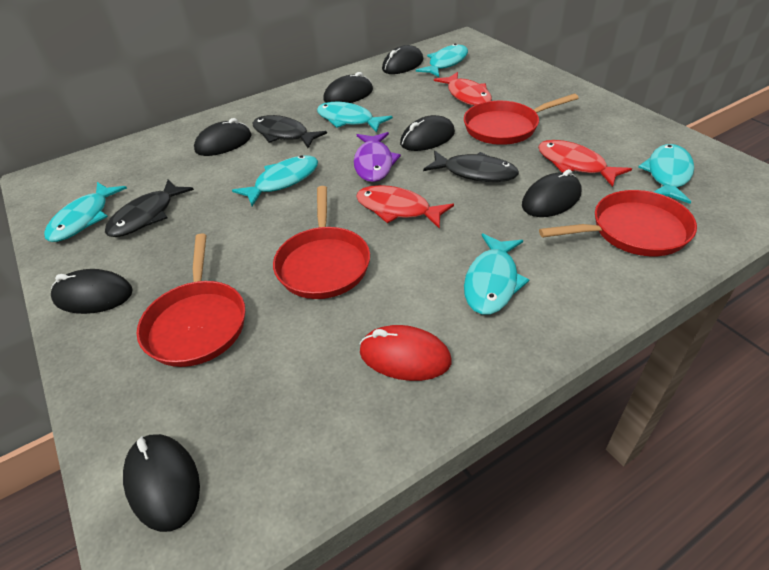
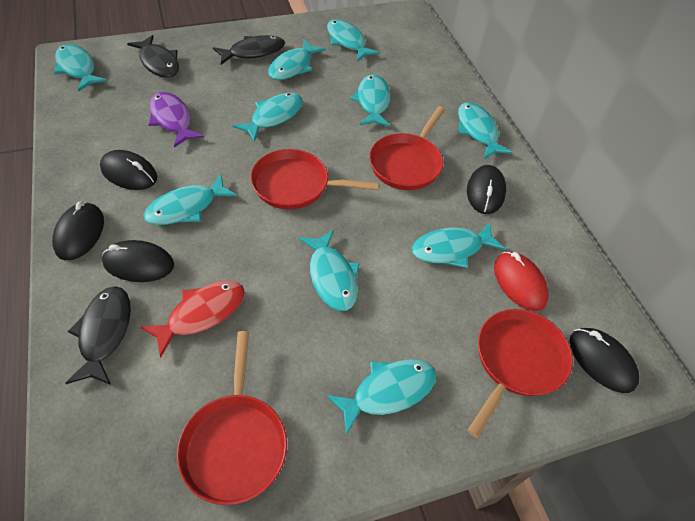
black mouse: [51,269,133,314] [123,434,200,532] [194,118,252,156] [323,72,373,103] [382,45,423,74] [400,115,455,151] [522,169,581,217] = 7 -> [52,201,104,260] [100,150,157,190] [102,240,174,282] [467,165,506,214] [570,328,639,393] = 5
red fish: [356,185,454,229] [434,72,492,106] [538,140,632,187] = 3 -> [140,281,245,358] = 1
turquoise fish: [44,182,127,242] [232,155,318,206] [317,102,393,133] [416,44,468,77] [464,234,529,315] [638,144,694,204] = 6 -> [54,44,107,92] [144,174,237,225] [233,93,303,142] [268,40,326,80] [299,230,360,311] [327,19,380,62] [327,359,437,435] [350,75,391,127] [412,222,505,268] [458,102,512,159] = 10

